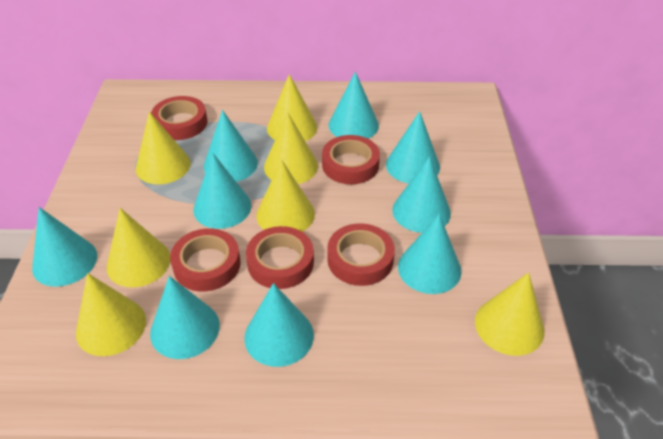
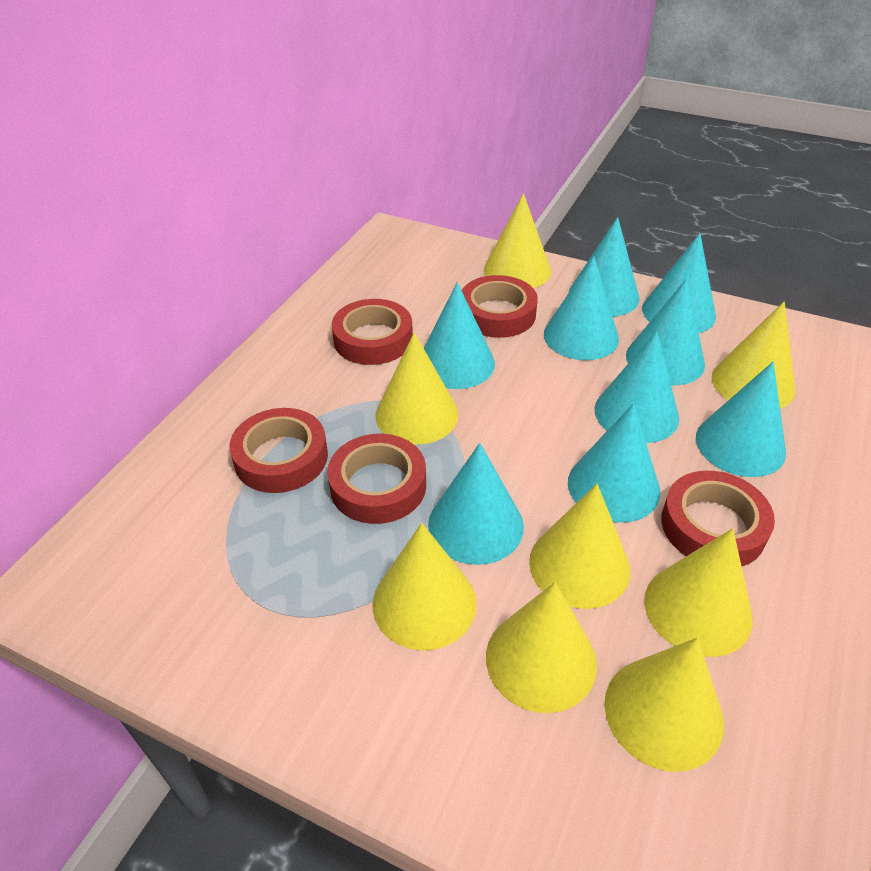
yellow cone: [76,273,146,356] [107,208,170,288] [136,111,191,184] [256,160,315,232] [264,112,318,184] [267,74,318,141] [475,272,544,356] = 7 -> [373,523,477,650] [376,333,459,445] [484,193,551,288] [486,582,597,713] [529,484,630,609] [604,638,724,772] [644,528,753,657] [712,301,795,408] = 8

